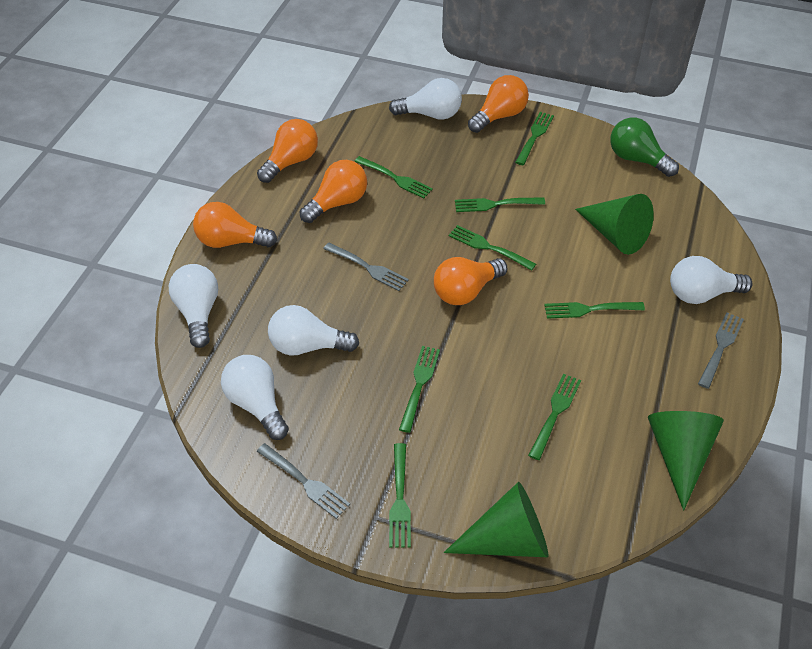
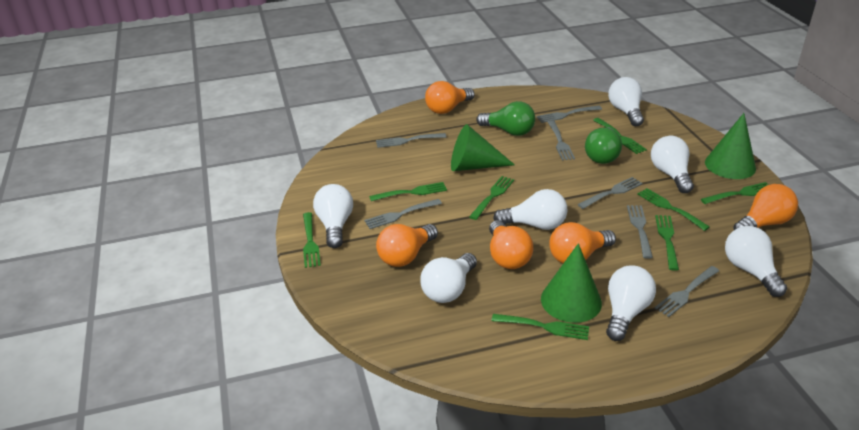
green light bulb: [610,117,679,177] = 1 -> [476,101,535,136] [585,127,622,164] = 2
grey fork: [256,443,350,519] [323,243,409,291] [698,312,744,389] = 3 -> [364,199,442,229] [376,133,446,148] [537,106,602,123] [548,120,575,160] [578,177,643,209] [627,205,653,259] [655,266,719,317] = 7
white light bulb: [169,264,218,348] [221,355,289,440] [268,305,359,356] [389,78,462,120] [670,256,753,304] = 5 -> [313,184,353,248] [420,253,477,303] [493,189,568,230] [606,265,656,341] [608,77,644,126] [651,136,694,193] [725,226,787,297] = 7

